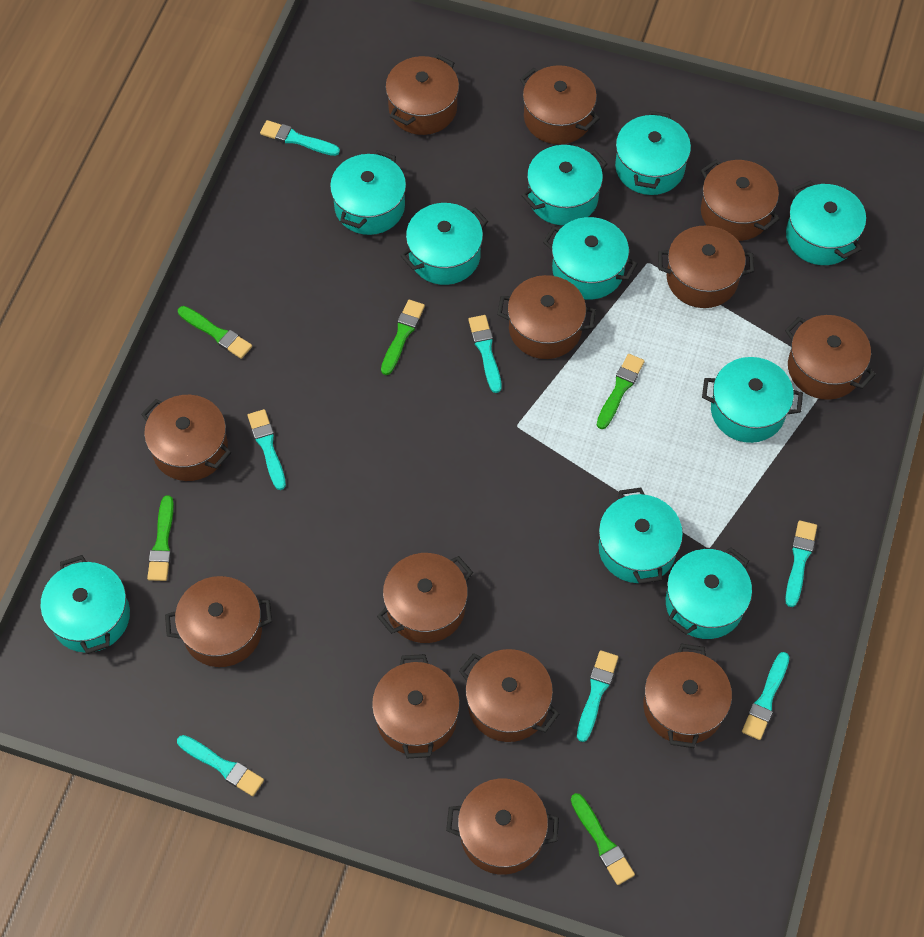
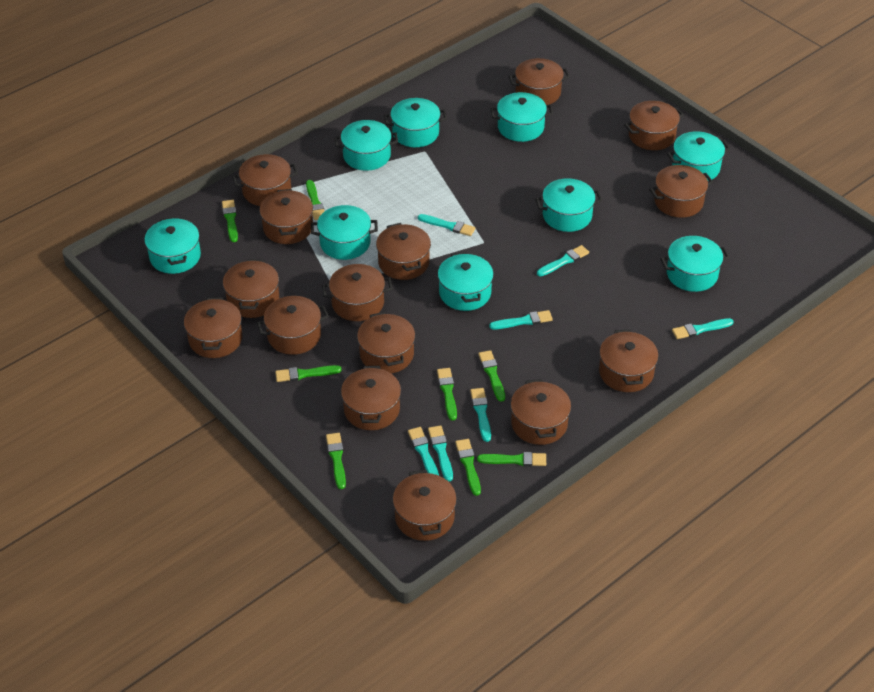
brown pot: [141,395,231,481] [165,576,272,667] [372,654,460,758] [377,553,473,643] [385,54,459,135] [446,779,559,875] [459,649,559,742] [497,275,596,359] [520,65,600,144] [643,644,732,748] [658,226,754,308] [701,160,780,241] [785,315,876,400] = 13 -> [184,297,242,358] [223,259,279,318] [232,154,298,206] [257,296,329,355] [259,189,313,244] [322,264,392,321] [341,366,401,430] [357,312,415,373] [376,223,431,280] [393,470,457,541] [509,58,570,105] [511,379,571,445] [599,330,659,392] [624,101,684,150] [649,165,713,218] = 15
green brush: [147,495,174,581] [178,306,252,359] [381,300,425,375] [571,793,635,885] [597,354,645,429] = 5 -> [222,200,238,242] [275,365,341,382] [306,180,325,220] [326,433,346,489] [437,368,457,420] [455,439,481,496] [477,452,546,466] [478,350,505,402] = 8
turquoise pot: [40,555,130,654] [330,150,406,235] [400,203,488,285] [521,145,608,225] [543,217,637,300] [599,488,683,584] [615,111,691,195] [666,547,752,639] [702,357,803,443] [786,181,866,265] = 10 -> [144,217,201,274] [311,205,378,260] [335,120,398,171] [384,98,447,147] [438,252,494,311] [491,92,553,142] [535,178,602,232] [660,236,730,292] [667,131,730,181] = 9

